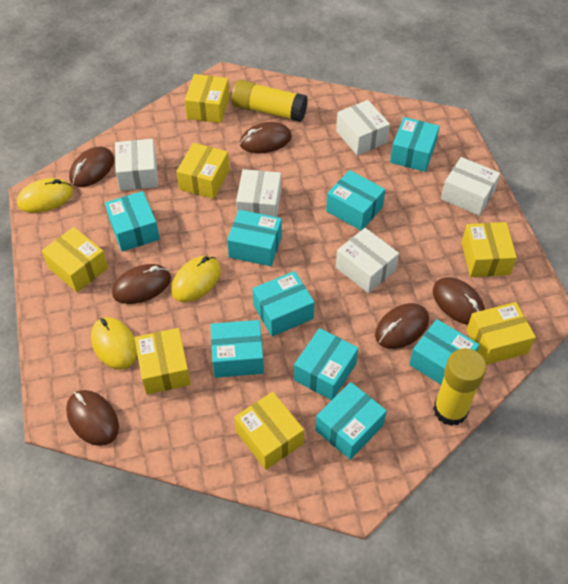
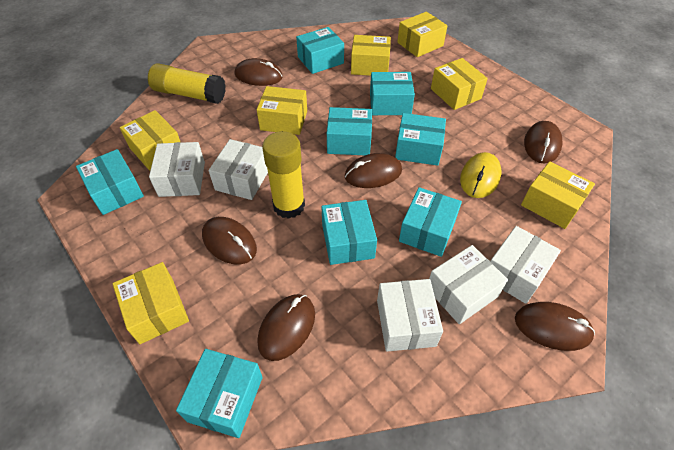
turquoise box: [105,191,160,252] [211,320,264,378] [227,210,282,266] [253,271,315,337] [294,328,358,400] [315,382,387,460] [326,170,385,230] [390,117,440,172] [409,319,479,385] = 9 -> [76,149,144,215] [176,349,263,438] [296,27,344,74] [322,200,377,265] [327,107,372,155] [370,72,415,115] [395,113,446,166] [399,187,462,257] = 8
yellow mouse: [17,178,73,213] [91,317,137,370] [171,256,221,302] = 3 -> [460,152,501,198] = 1

